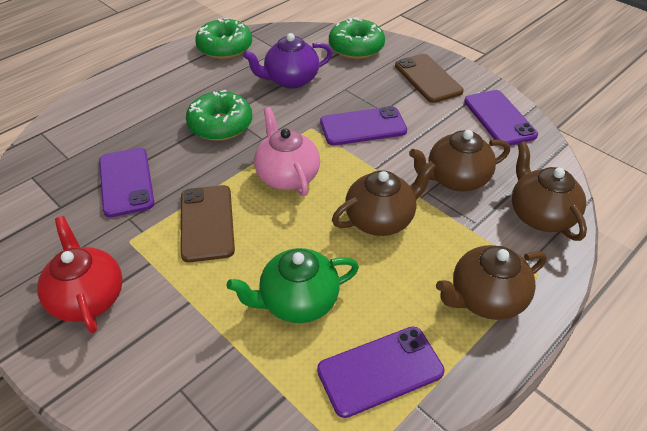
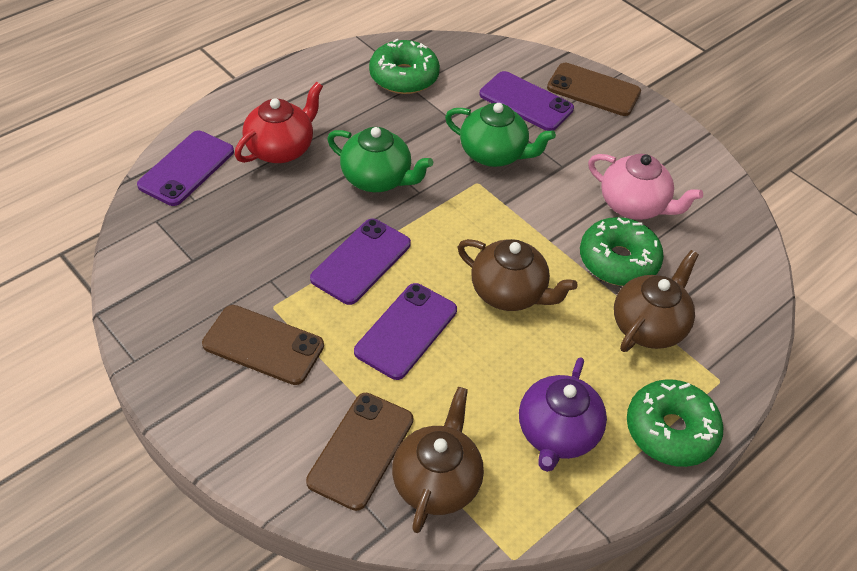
brown phone: [180,185,235,262] [395,54,464,103] = 2 -> [202,305,324,385] [306,393,413,511] [547,63,641,116] = 3
brown teapot: [332,161,436,236] [409,130,510,191] [436,245,547,320] [512,141,587,241] = 4 -> [392,387,484,533] [458,239,578,311] [614,250,699,352] = 3
green teapot: [227,248,359,323] = 1 -> [327,127,433,192] [445,103,556,167] = 2

